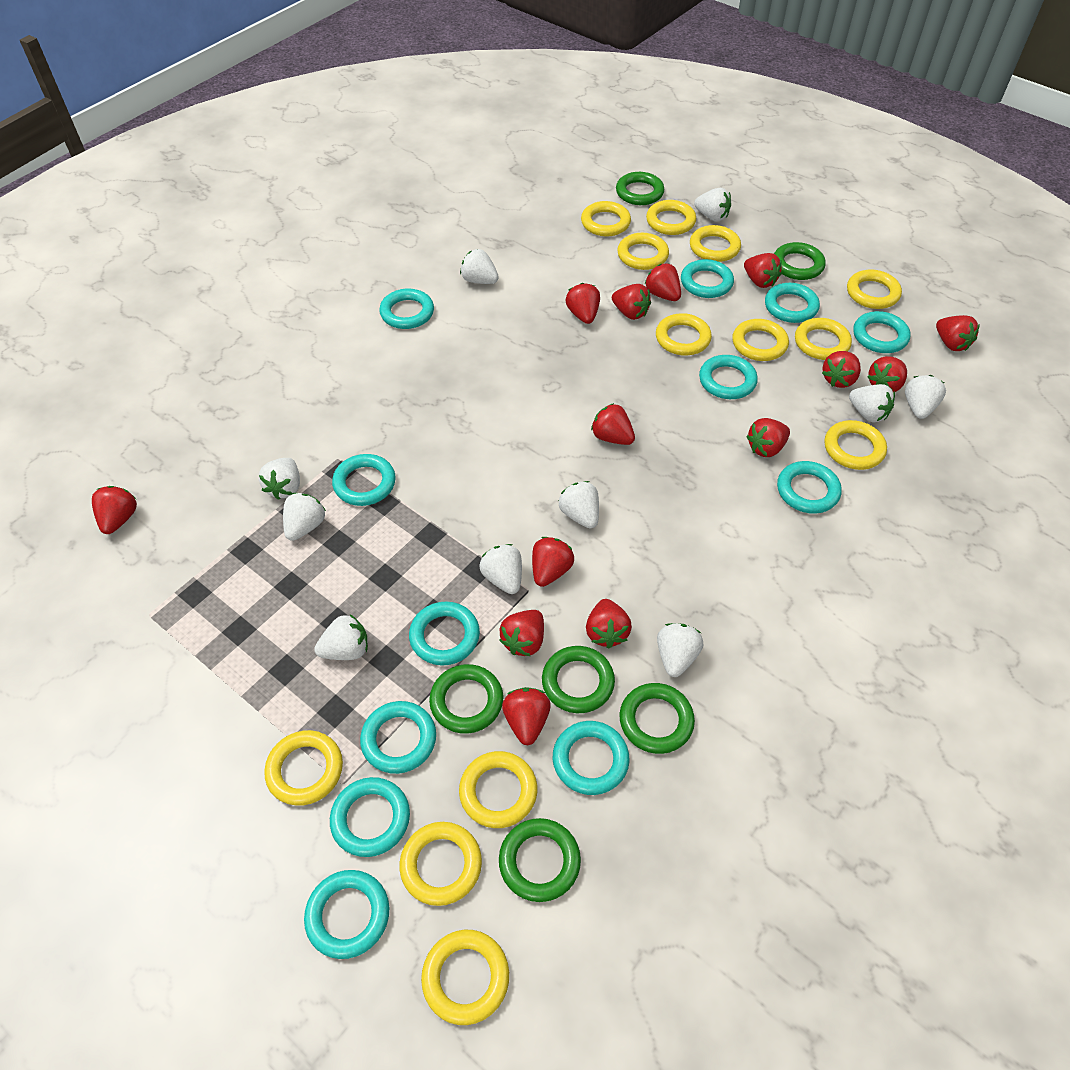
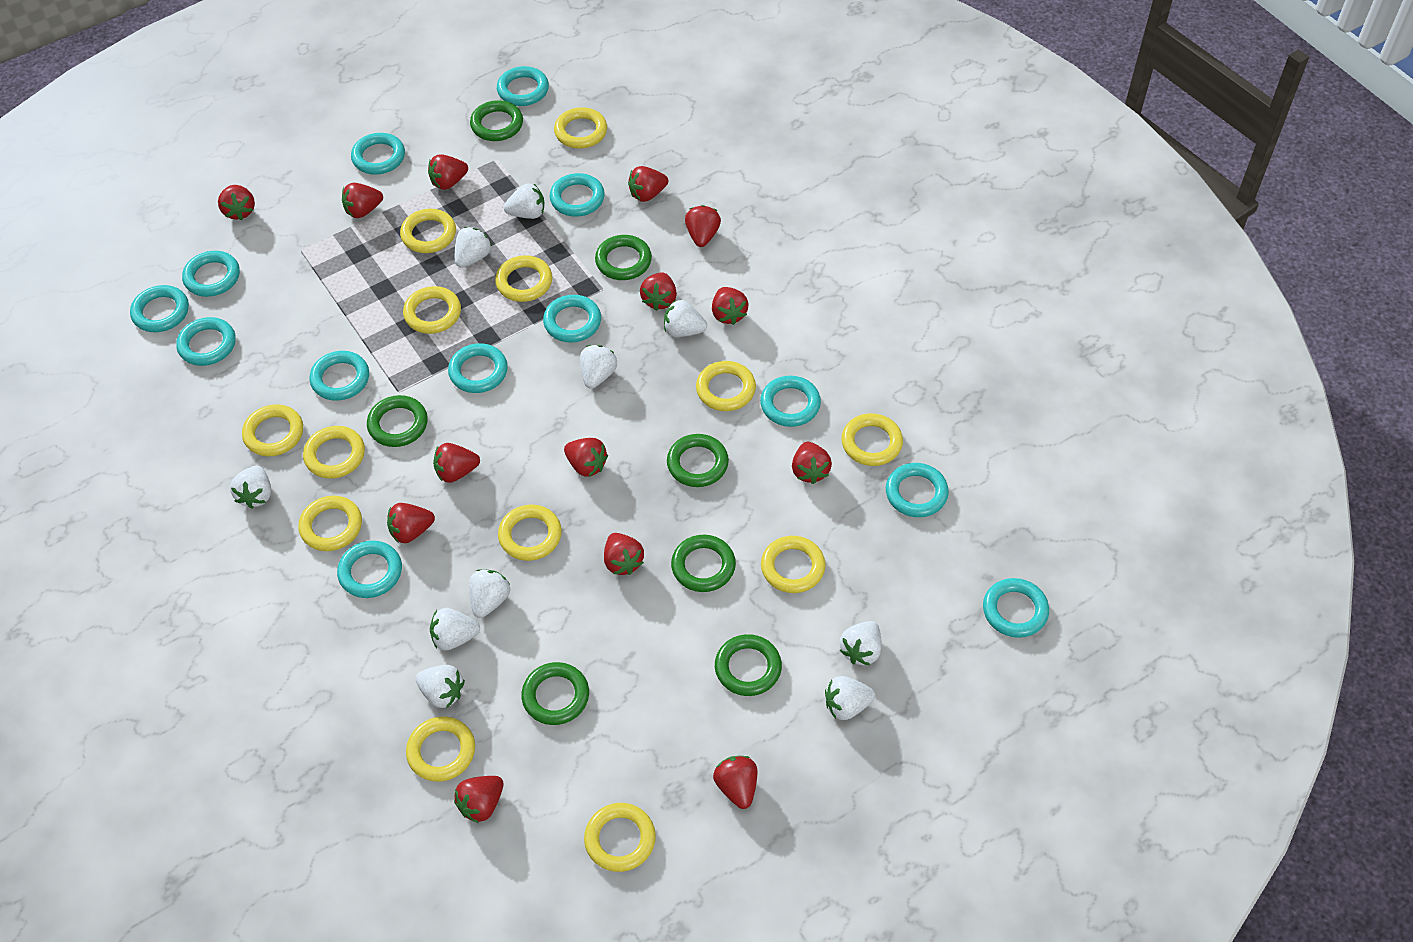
green ring: [429,664,503,734] [499,818,581,902] [542,646,615,713] [616,172,664,205] [619,683,695,754] [774,242,826,280] = 6 -> [367,395,428,447] [470,100,523,141] [521,662,589,725] [595,235,652,280] [667,434,729,487] [671,535,736,592] [715,634,782,696] = 7
turquoise ring: [304,870,389,959] [330,777,410,857] [332,454,396,506] [360,701,436,774] [379,289,434,329] [409,601,480,665] [553,721,629,795] [681,259,734,298] [699,355,758,399] [765,283,820,323] [777,461,842,514] [853,311,910,353] = 12 -> [130,285,189,332] [176,317,236,366] [182,251,240,297] [309,351,369,401] [337,540,402,598] [351,133,405,175] [448,343,508,393] [497,66,549,106] [543,295,601,343] [549,173,605,217] [760,376,821,427] [886,463,949,517] [983,578,1049,638] = 13

